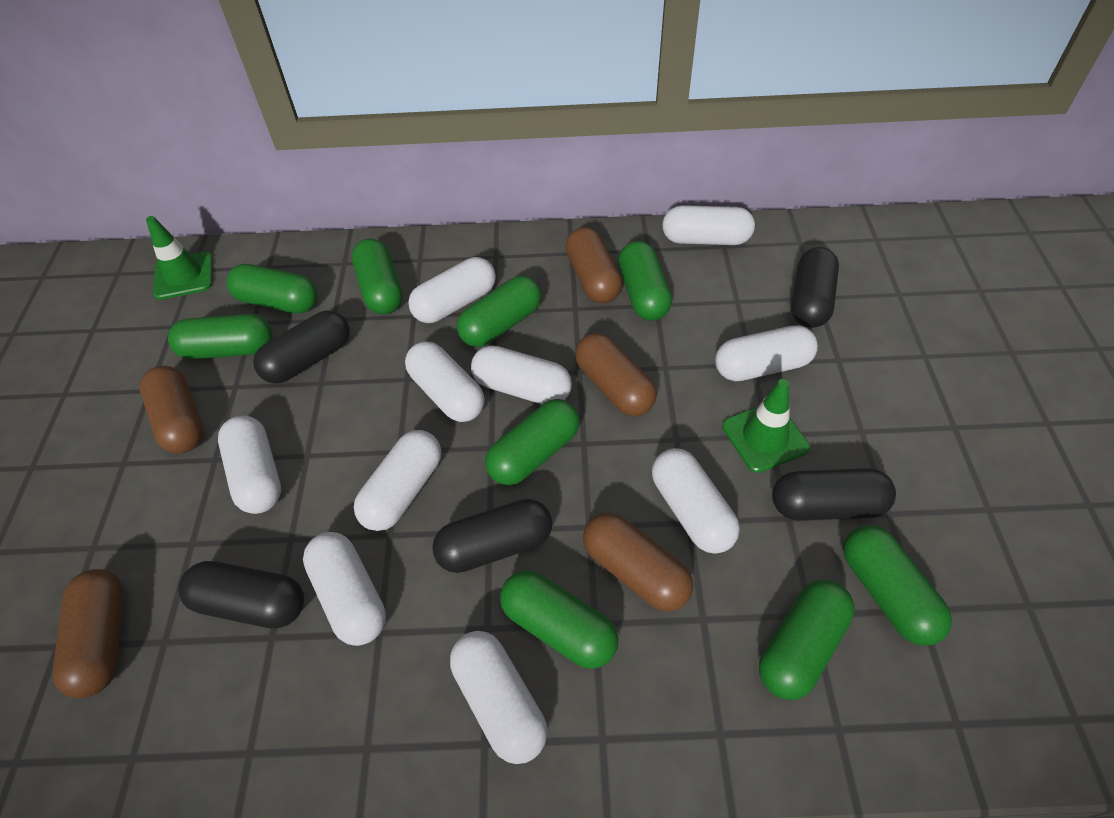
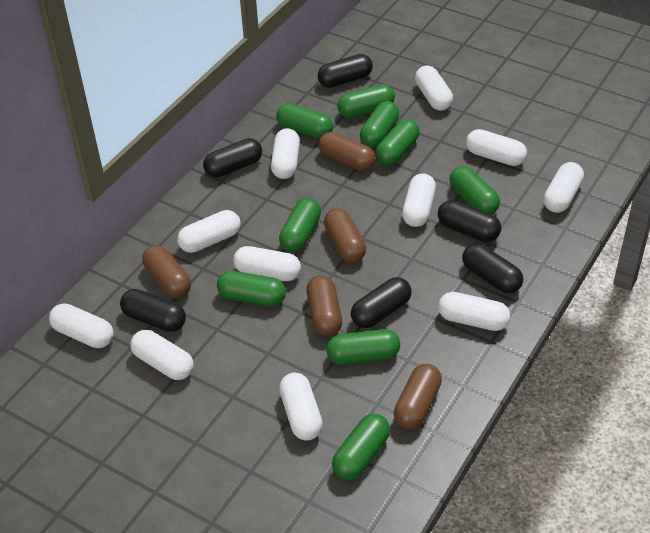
black capsule: [178,561,304,629] [253,310,350,383] [432,499,552,573] [772,468,896,520] [791,247,839,328] = 5 -> [120,289,186,332] [203,138,262,178] [318,54,373,88] [351,277,411,328] [438,200,501,242] [462,244,523,293] = 6
green traffic cone: [146,216,212,300] [722,379,810,473] = 2 -> none = 0
white capsule: [218,416,281,514] [303,532,386,646] [354,430,441,531] [405,341,485,422] [408,257,496,323] [450,631,547,764] [471,346,572,404] [652,448,740,554] [662,205,755,245] [715,325,818,381] = 10 -> [49,303,114,348] [131,330,194,380] [177,210,241,253] [233,246,301,281] [271,128,300,179] [279,373,323,441] [402,173,436,227] [415,65,453,111] [438,292,510,331] [466,129,527,166] [543,162,584,213] = 11

